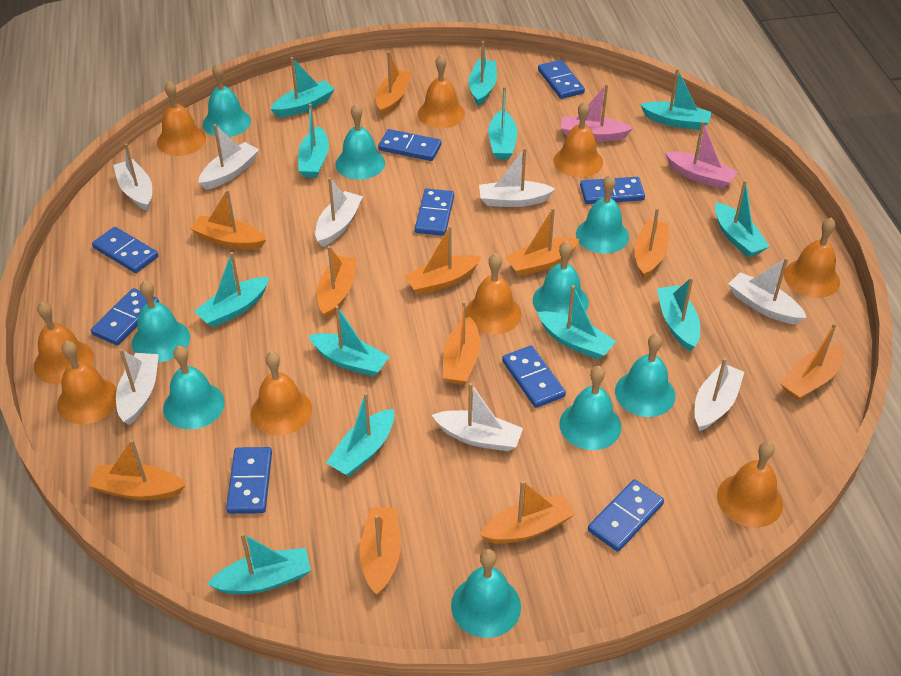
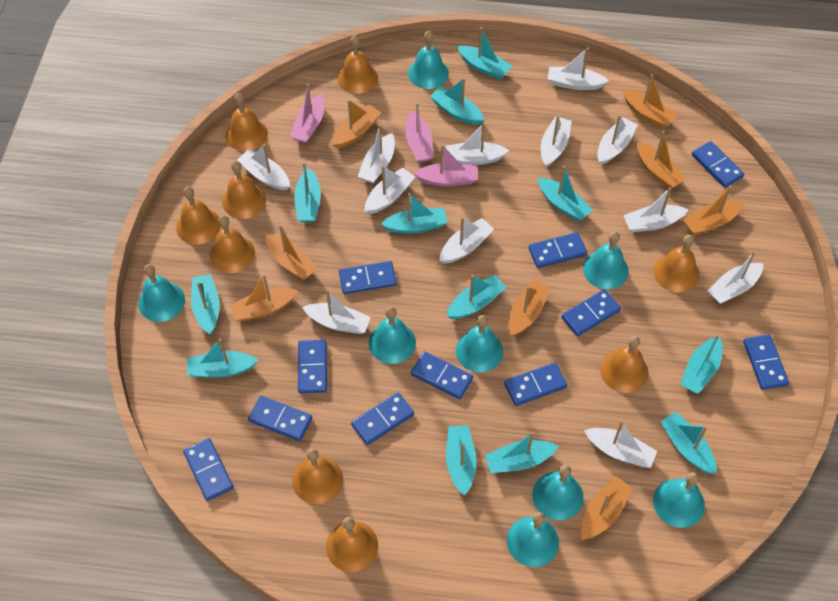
blue domino: [91,288,159,345] [92,227,159,273] [226,447,272,514] [378,129,441,161] [415,189,454,236] [502,345,566,408] [538,60,585,99] [580,177,645,204] [588,479,664,552] = 9 -> [183,438,234,501] [248,396,312,441] [298,340,327,394] [339,261,397,294] [351,392,414,445] [411,351,473,399] [504,362,567,406] [528,232,587,268] [561,289,621,336] [692,141,744,188] [743,334,789,390] = 11
orange boat: [89,439,186,500] [191,189,267,250] [317,246,357,318] [360,507,401,595] [376,51,412,116] [404,226,481,295] [443,301,480,385] [480,480,575,544] [505,208,580,276] [634,208,669,279] [780,323,844,401] = 11 -> [230,274,298,322] [266,225,318,280] [332,99,381,148] [509,279,550,336] [581,476,633,540] [623,74,678,128] [637,131,686,188] [684,186,744,235] = 8
pink boat: [561,84,633,141] [665,121,738,189] = 2 -> [290,84,324,143] [405,103,434,162] [413,145,478,186] = 3
turquoise bell: [132,280,190,362] [163,345,225,429] [203,63,251,137] [336,104,385,180] [451,549,521,638] [533,241,589,315] [559,366,621,450] [576,175,629,254] [615,333,676,417] = 9 -> [138,264,185,322] [369,306,416,364] [408,31,449,89] [456,315,503,372] [507,512,559,567] [532,465,584,521] [583,232,629,289] [653,472,705,528] = 8
white boat: [113,143,152,211] [116,349,159,425] [198,124,259,190] [315,177,363,247] [432,383,523,451] [479,148,555,207] [695,358,744,431] [728,257,807,324] = 8 -> [237,144,290,191] [302,289,371,334] [357,124,395,183] [365,166,415,214] [439,217,494,264] [446,123,510,165] [541,115,572,167] [548,47,609,90] [584,421,657,468] [597,115,638,165] [623,187,689,232] [707,251,764,304] = 12

